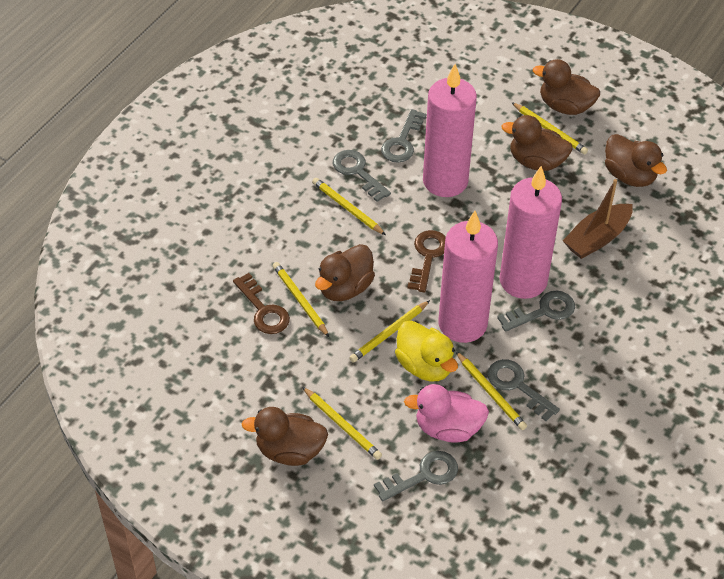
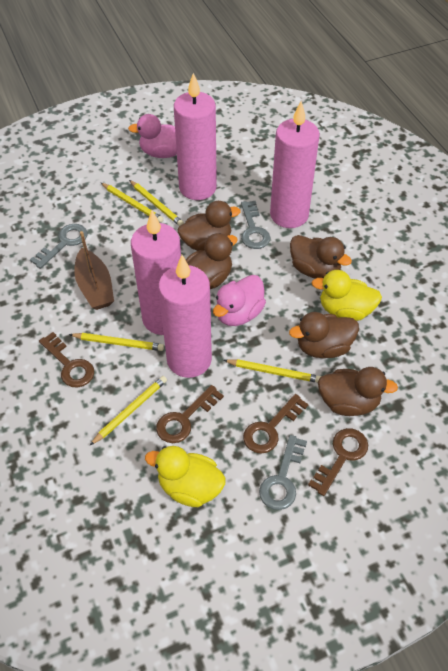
brown key: [233,273,290,334] [408,230,446,292] = 2 -> [39,332,94,388] [156,385,224,443] [243,394,309,454] [308,428,368,496] = 4
grey key: [333,150,391,202] [374,451,458,501] [381,109,426,163] [487,359,560,421] [497,290,575,332] = 5 -> [30,224,87,269] [241,201,270,249] [259,435,307,510] = 3
pink candle: [423,64,477,197] [439,211,498,343] [500,166,562,299] = 3 -> [131,210,181,335] [158,255,212,378] [174,73,217,200] [270,101,320,228] = 4
pink duck: [404,384,489,443] = 1 -> [128,114,177,158] [213,275,266,326] = 2
yellow duck: [395,321,458,381] = 1 -> [145,446,226,507] [311,270,382,321] = 2
yellow pencil: [273,262,329,337] [302,387,382,460] [312,178,386,235] [349,300,430,363] [456,351,527,430] [511,102,588,154] = 6 -> [69,333,164,351] [90,376,167,445] [101,183,164,223] [129,180,184,226] [223,359,321,383] = 5

